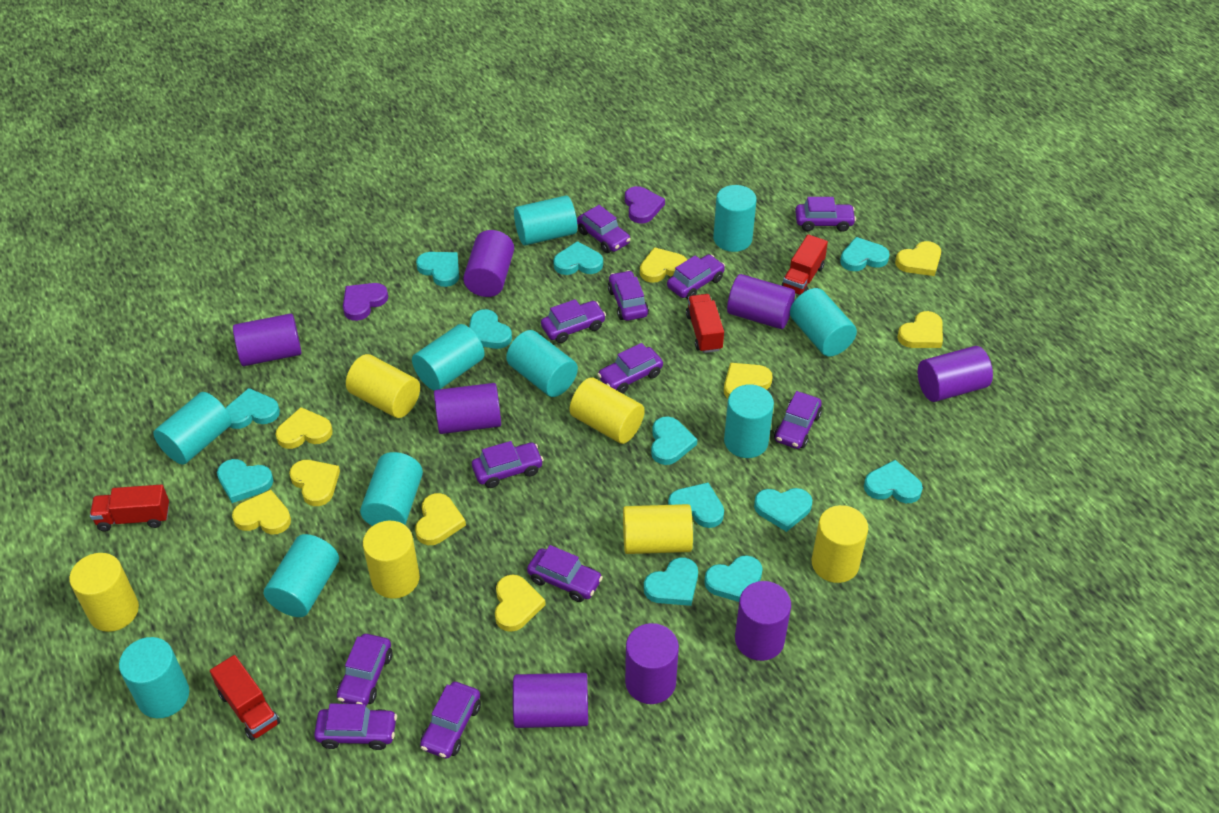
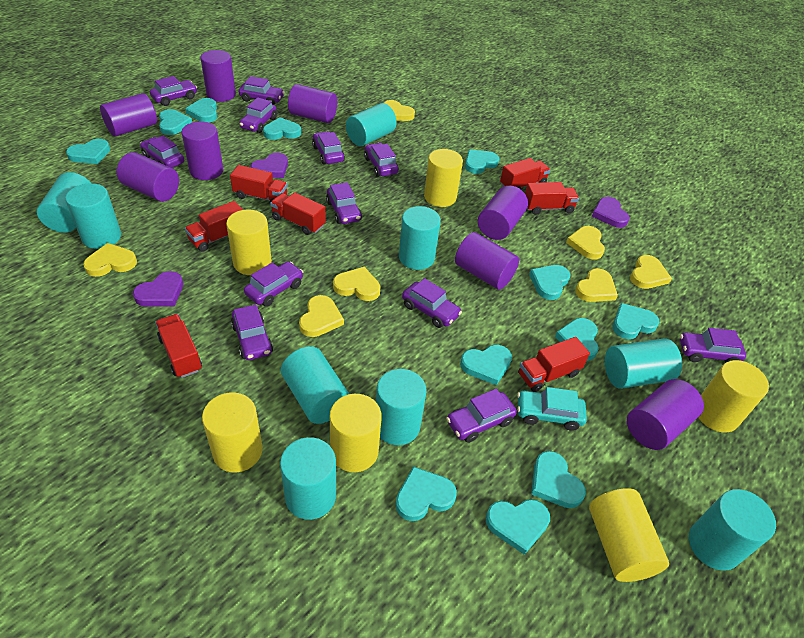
purple heart: [343,283,388,321] [625,186,665,223] = 2 -> [133,271,183,307] [251,153,288,178] [592,197,630,228] = 3
red truck: [90,485,169,531] [210,655,280,741] [686,294,724,353] [781,234,828,295] = 4 -> [155,314,202,378] [185,201,243,252] [230,165,288,202] [270,192,326,235] [500,158,550,189] [518,337,590,392] [525,182,579,215] = 7
turquoise car: none = 0 -> [517,387,587,431] = 1
turquoise cylinder: [119,637,189,718] [153,392,232,465] [264,534,339,617] [360,452,423,526] [412,324,485,391] [506,330,578,397] [514,196,577,246] [713,185,757,252] [724,384,774,458] [790,288,857,357] = 10 -> [37,172,91,233] [65,183,121,249] [280,437,336,520] [281,346,349,424] [346,103,397,146] [376,369,427,445] [399,206,441,270] [605,338,682,389] [689,489,776,571] = 9
yellow heart: [232,490,291,535] [275,407,333,449] [289,460,340,506] [415,493,466,545] [495,574,546,632] [640,247,687,283] [724,363,773,398] [895,241,941,276] [897,311,943,348] = 9 -> [83,243,137,277] [299,295,344,337] [333,267,381,301] [384,100,415,121] [566,226,605,260] [575,268,618,302] [630,255,672,289] = 7

